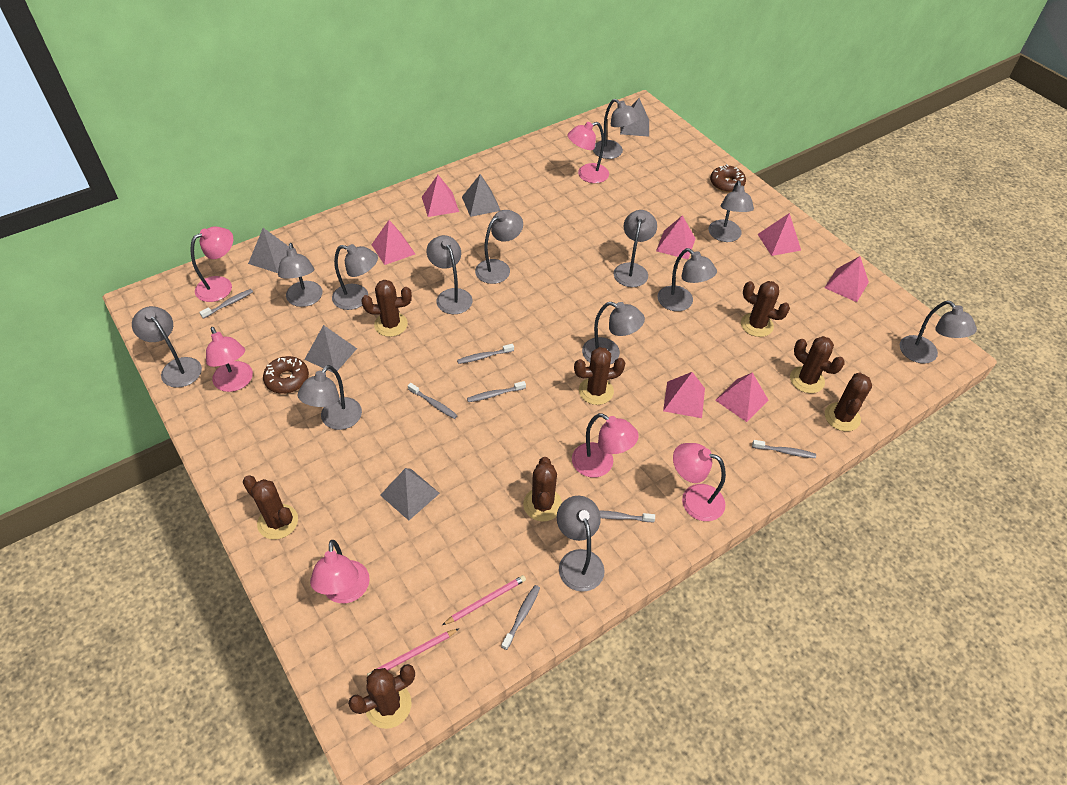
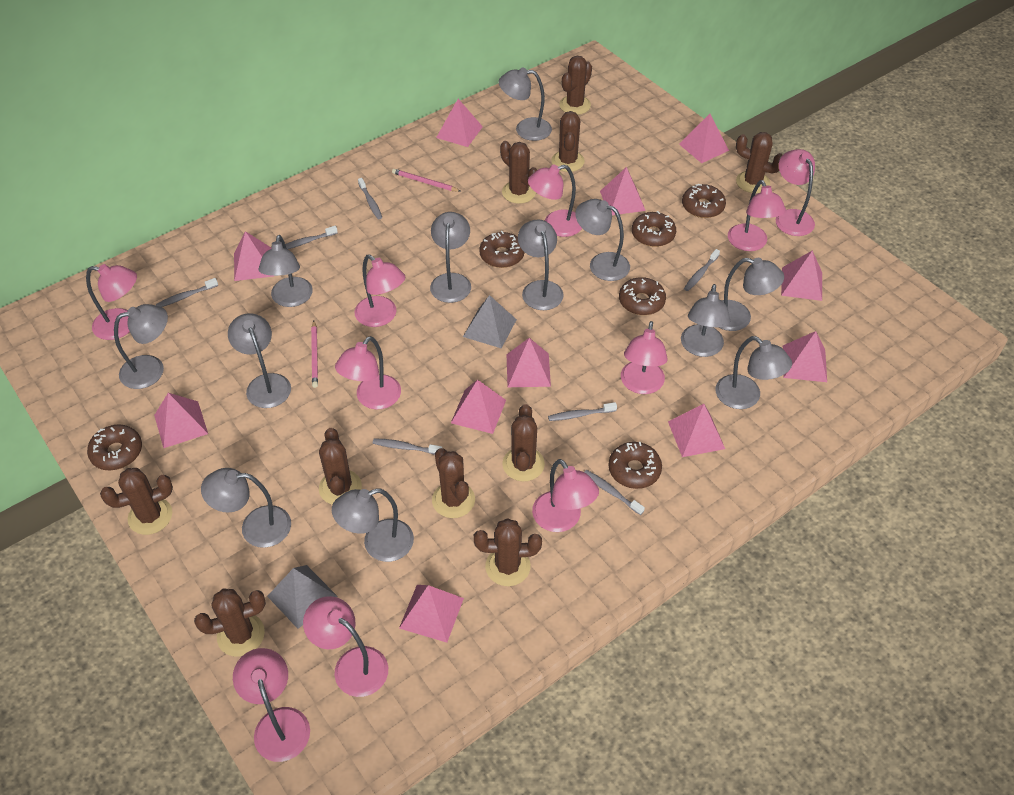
brown cactus: [242,476,298,539] [348,664,415,729] [361,280,412,337] [523,457,562,522] [574,347,625,405] [741,281,790,337] [790,336,845,393] [825,372,872,431] = 8 -> [100,468,173,535] [194,589,266,657] [319,428,362,505] [432,448,475,518] [474,518,542,586] [500,141,537,204] [502,404,545,482] [551,111,585,172] [559,56,592,115] [736,132,783,193] = 10
brown donut: [263,356,309,394] [710,164,746,192] = 2 -> [87,424,142,470] [479,231,524,268] [608,442,662,489] [619,277,666,315] [632,211,676,247] [682,184,726,218] = 6
grey lamp: [132,306,202,388] [278,243,322,307] [298,365,362,430] [332,244,378,310] [426,235,472,314] [475,210,523,284] [557,496,605,592] [582,302,645,365] [593,99,640,159] [614,210,657,287] [658,248,717,311] [708,181,754,242] [900,301,977,364] = 13 -> [114,304,168,389] [201,468,291,548] [228,313,291,408] [258,235,313,307] [332,488,414,562] [430,212,471,303] [499,67,552,141] [518,219,564,310] [575,199,630,281] [681,284,730,357] [716,336,792,409] [718,258,784,331] = 12
grey pyramid: [248,228,289,273] [304,325,357,373] [380,468,440,521] [462,174,501,217] [620,98,649,137] = 5 -> [267,565,338,629] [463,295,517,349] = 2
pink lamp: [191,227,233,302] [206,327,253,392] [310,540,370,603] [567,122,609,183] [572,413,639,477] [673,443,726,521] = 6 -> [86,264,137,340] [233,648,310,762] [303,596,388,697] [335,336,401,410] [354,255,405,327] [528,164,582,237] [532,459,599,532] [621,321,668,394] [728,180,786,251] [776,149,815,236] = 10
pink pyramid: [371,220,415,265] [422,175,459,217] [656,215,696,259] [663,372,705,418] [715,372,768,422] [757,213,801,256] [825,256,869,302] = 7 -> [154,393,208,448] [234,231,274,281] [399,585,464,643] [436,99,483,147] [451,379,506,434] [506,338,551,387] [600,167,646,215] [668,404,725,457] [679,114,729,163] [781,250,822,301] [783,331,827,382] = 11

